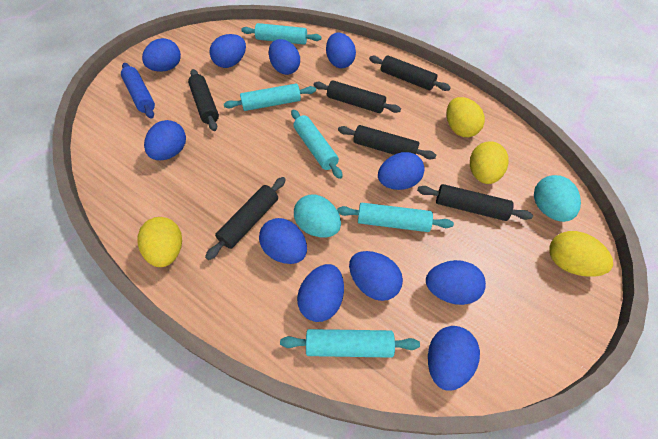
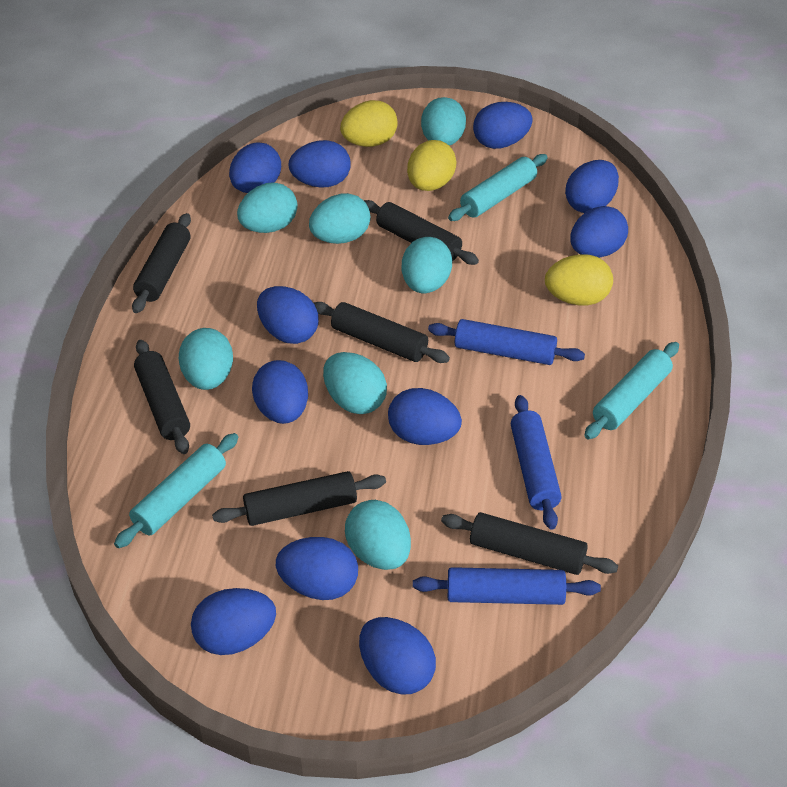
blue rolling pin: [121,63,155,119] = 1 -> [413,567,601,605] [428,319,585,365] [511,395,562,530] = 3
turquoise egg: [294,195,341,238] [534,175,581,222] = 2 -> [179,328,233,390] [237,182,297,233] [309,193,371,244] [323,352,387,414] [345,500,411,570] [402,237,452,293] [421,97,466,146] = 7
turquoise rolling pin: [224,84,316,111] [241,23,321,45] [280,329,420,358] [291,109,343,179] [337,203,454,232] = 5 -> [114,433,238,548] [448,154,548,221] [584,342,679,439] = 3
yellow egg: [137,217,182,267] [446,97,485,137] [470,141,509,184] [549,231,613,277] = 4 -> [340,100,398,147] [407,140,456,191] [545,254,613,305] = 3

